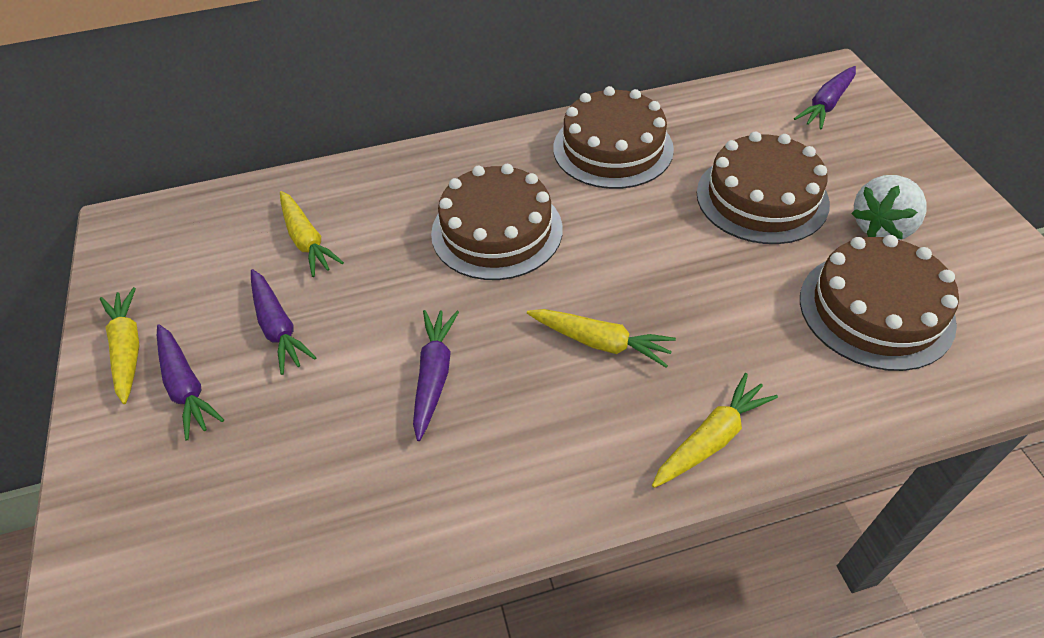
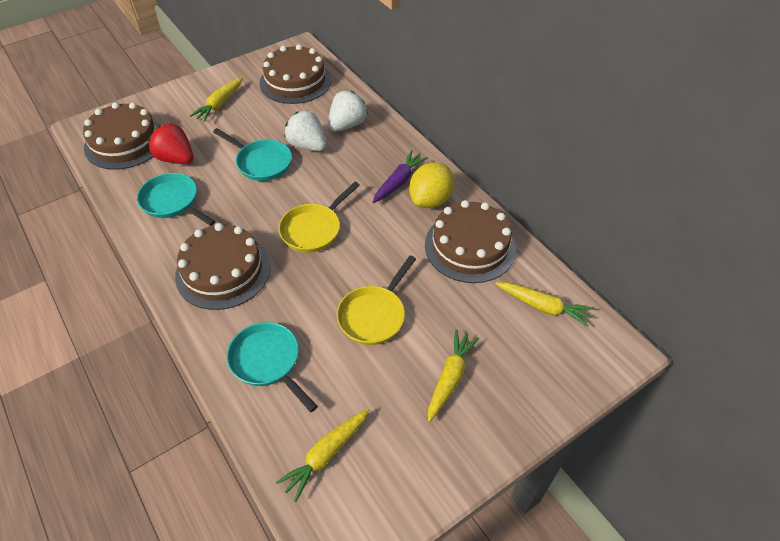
purple carrot: [157,324,224,441] [251,269,317,375] [413,310,459,441] [794,66,856,129] = 4 -> [372,150,428,203] = 1
red strawberry: none = 0 -> [148,123,193,164] = 1
turquoise pan: none = 0 -> [137,173,216,226] [213,128,292,181] [227,322,318,412] = 3
white strawberry: [851,175,926,240] = 1 -> [285,110,326,151] [328,91,368,131] = 2
yellow lemon: none = 0 -> [409,162,454,208] = 1
yellow pan: none = 0 -> [279,182,360,253] [337,255,416,345] = 2

